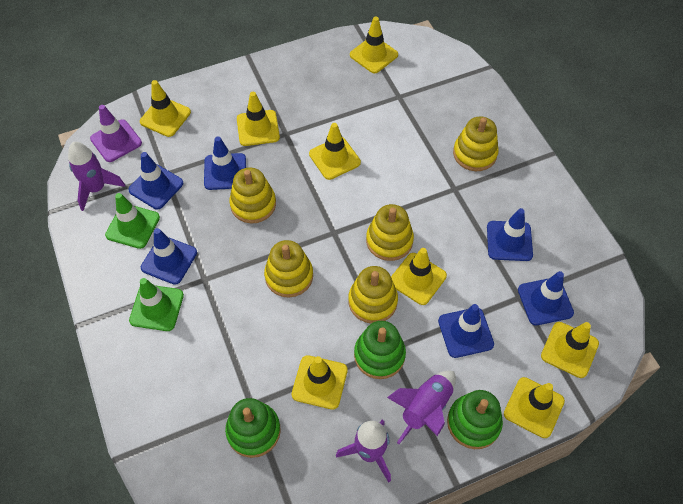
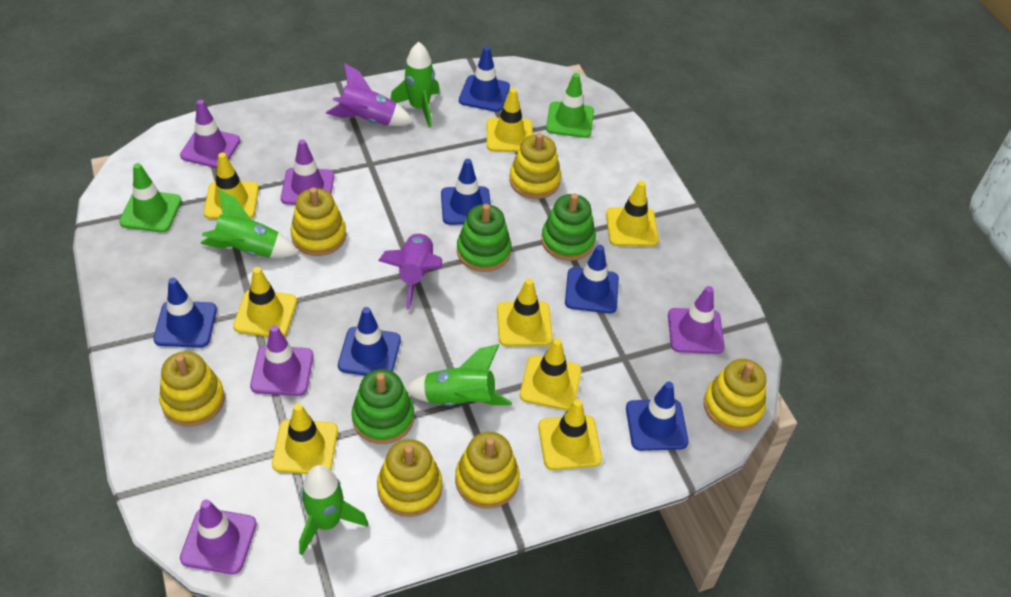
green rocket: none = 0 -> [200,189,299,258] [299,465,368,555] [390,42,439,128] [405,344,512,406] = 4
purple rocket: [68,142,125,211] [336,420,391,483] [387,371,456,444] = 3 -> [326,63,414,126] [378,231,442,310] = 2
purple traffic cone: [90,105,142,162] = 1 -> [180,100,240,168] [180,499,257,574] [250,325,313,396] [281,139,334,205] [668,286,725,354] = 5
yellow stacking toy: [229,168,276,223] [264,240,313,298] [348,266,398,323] [366,204,414,261] [453,116,499,171] = 5 -> [159,351,225,427] [290,187,346,256] [377,439,442,517] [455,432,520,509] [509,133,561,199] [704,359,766,432] = 6

